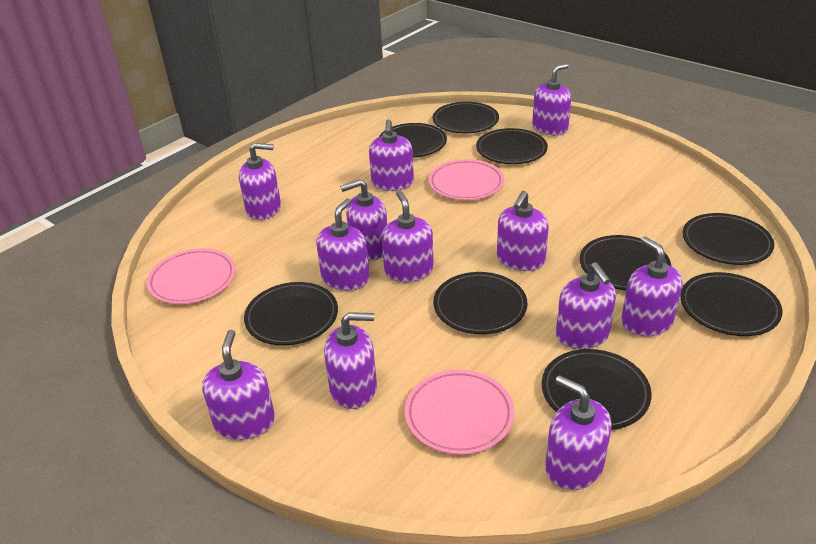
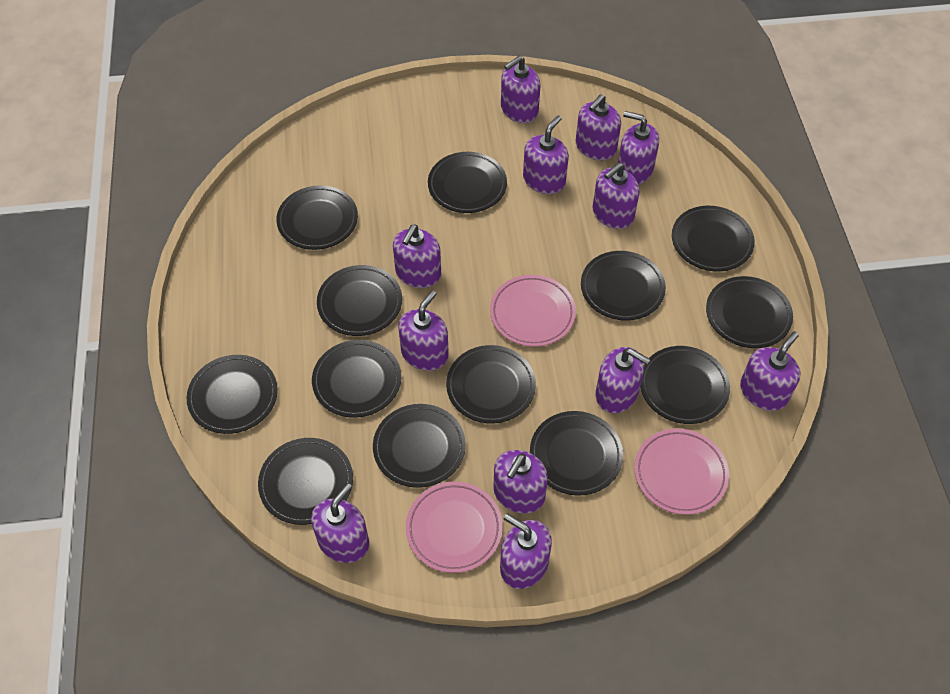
black plate: [244,282,338,346] [379,123,447,158] [433,102,499,133] [433,272,527,334] [476,128,548,164] [542,349,652,430] [580,235,671,290] [680,272,783,336] [683,213,774,265] = 9 -> [187,355,278,434] [258,438,353,525] [276,185,358,250] [312,340,401,418] [317,265,402,336] [373,404,466,488] [428,152,507,213] [446,345,536,423] [530,411,623,496] [581,251,666,321] [640,346,730,424] [672,206,755,272] [706,276,793,348] = 13

